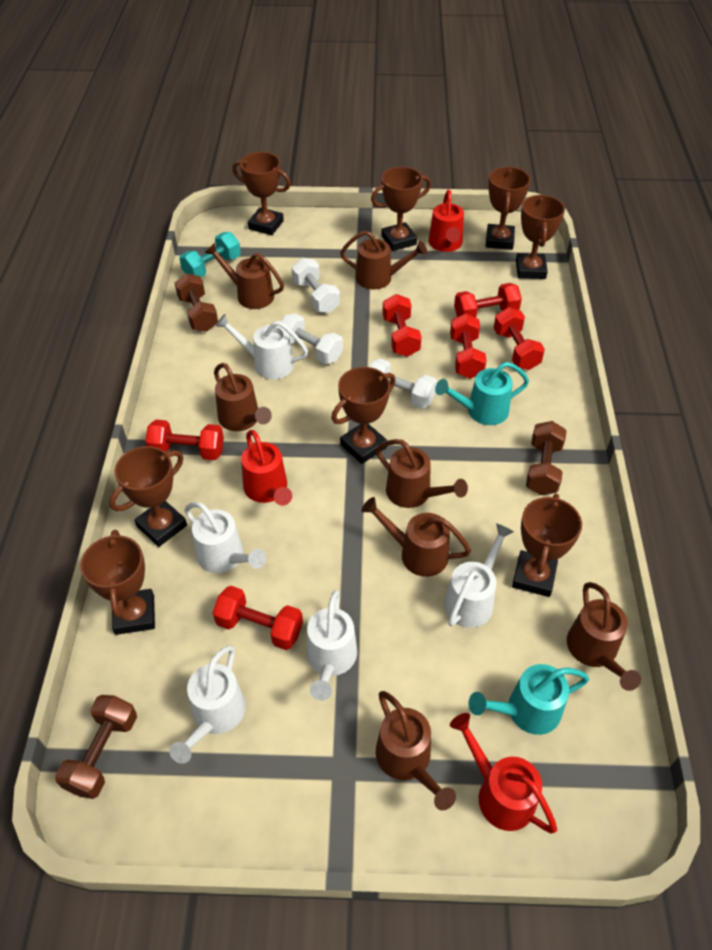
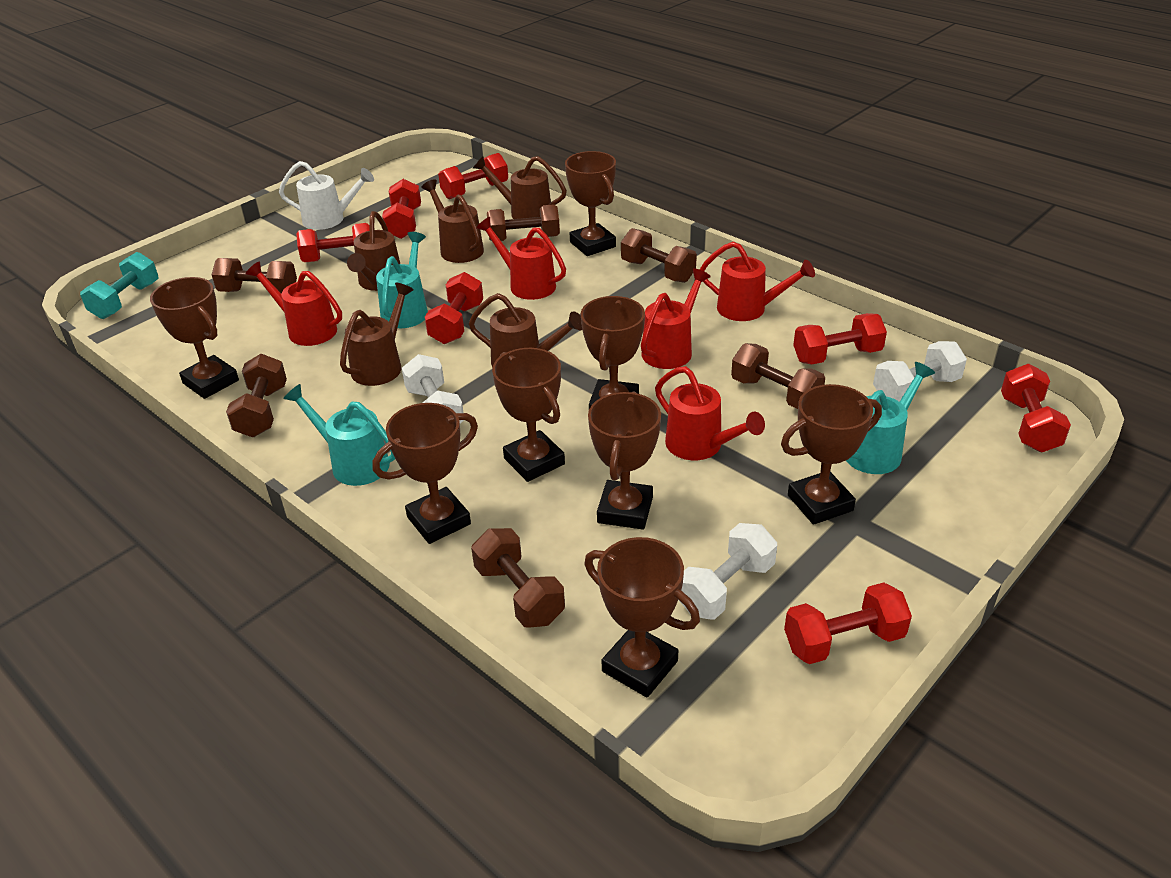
brown dumbbell: [55,695,137,799] [175,273,218,332] [526,421,567,495] = 3 -> [212,258,297,294] [226,354,287,437] [471,528,565,628] [487,204,560,241] [621,228,697,283] [731,343,825,409] = 6
brown watering can: [205,243,284,309] [214,363,272,431] [340,231,427,289] [361,497,471,577] [376,439,468,508] [376,691,456,810] [567,582,641,691] = 7 -> [340,283,414,386] [347,211,400,291] [421,179,484,263] [469,293,582,367] [473,156,567,219] = 5
red dumbbell: [145,420,224,460] [213,586,303,650] [382,294,422,357] [450,314,487,379] [454,283,522,318] [494,307,545,370] = 6 -> [296,223,369,262] [382,179,421,239] [425,272,483,344] [438,153,508,199] [784,582,912,664] [793,313,887,365] [1001,364,1071,452] = 7
red watering can: [241,430,292,506] [429,190,464,252] [450,713,557,834] = 3 -> [246,261,342,346] [476,217,566,300] [641,268,711,369] [655,366,765,460] [700,242,815,321] = 5
turquoise watering can: [435,362,529,425] [468,664,589,735] = 2 -> [283,384,395,486] [376,232,428,328] [846,362,935,474] = 3
white watering can: [169,645,246,764] [184,502,266,573] [216,314,308,380] [306,590,357,701] [444,523,514,628] = 5 -> [279,161,374,230] = 1

